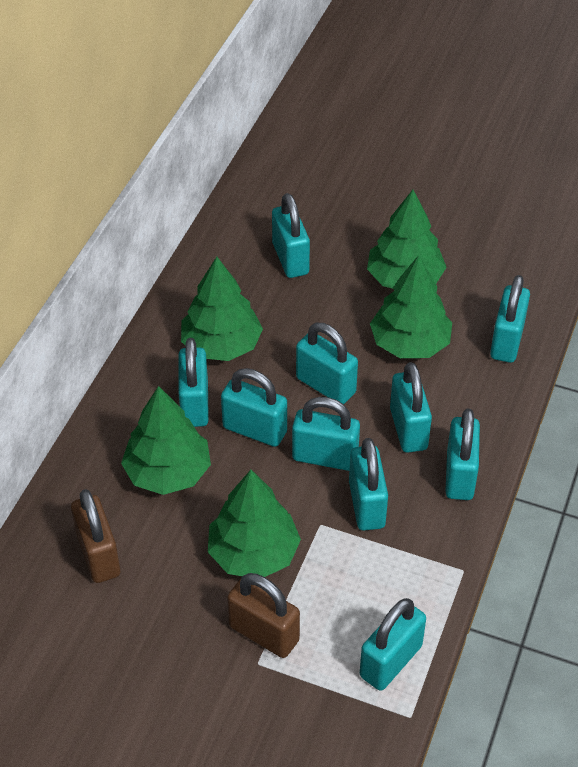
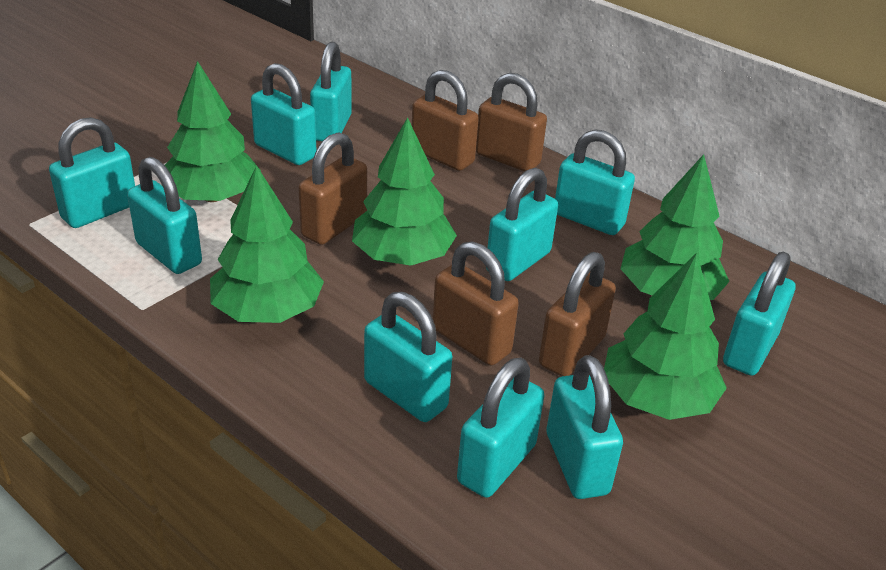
brown padlock: [71,489,120,583] [227,573,300,658] = 2 -> [298,132,367,245] [412,70,479,171] [433,241,519,365] [476,73,547,172] [539,252,616,376] = 5

